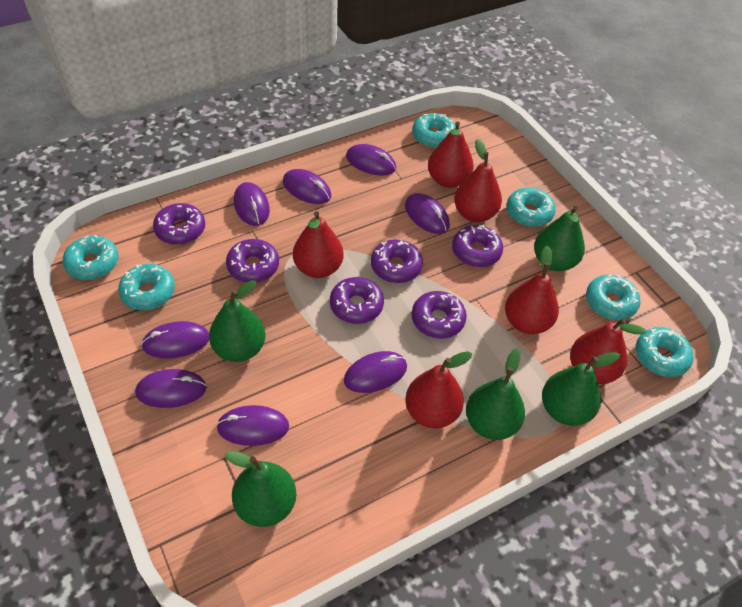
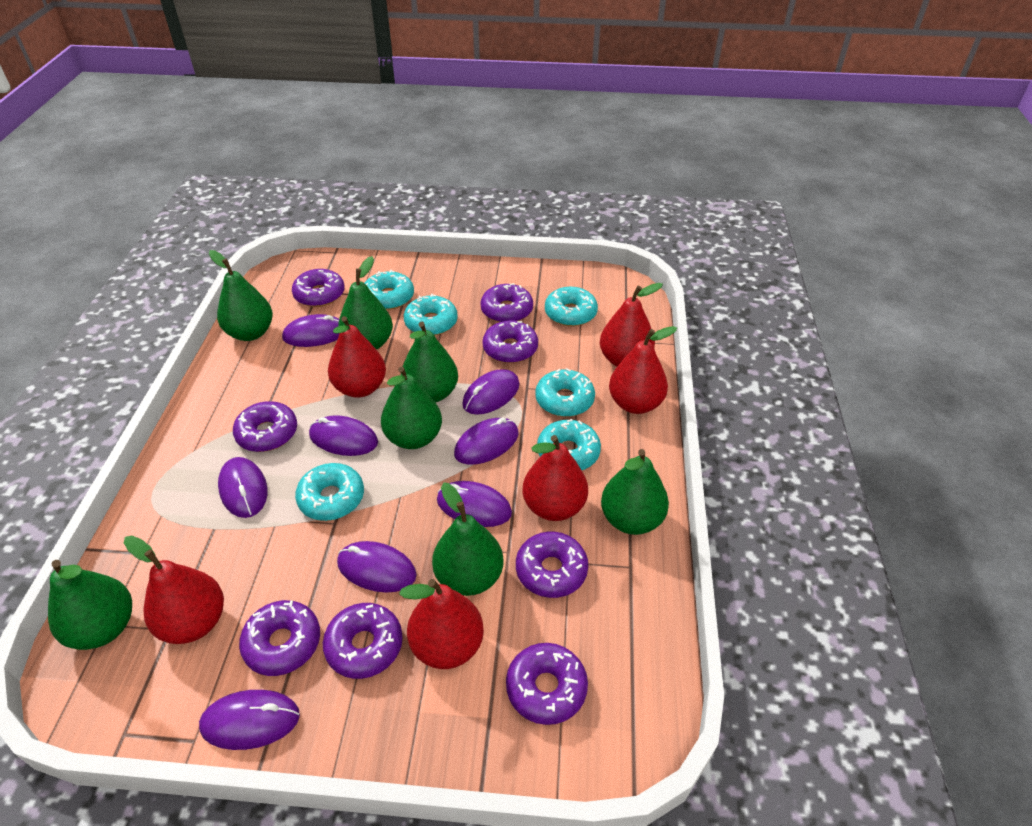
green pear: [209,280,266,362] [225,451,296,527] [466,349,525,440] [534,206,585,271] [542,352,620,426] = 5 -> [48,560,132,650] [209,250,273,341] [338,256,393,350] [381,366,442,449] [401,322,458,403] [432,482,503,596] [601,449,669,535] = 7
purple donut: [153,203,205,245] [226,239,279,282] [330,277,384,324] [371,240,423,283] [412,291,467,338] [452,224,503,267] = 6 -> [233,401,297,452] [239,600,320,676] [292,269,345,307] [323,603,403,679] [480,283,533,322] [482,320,538,363] [506,643,588,725] [516,532,588,598] = 8

